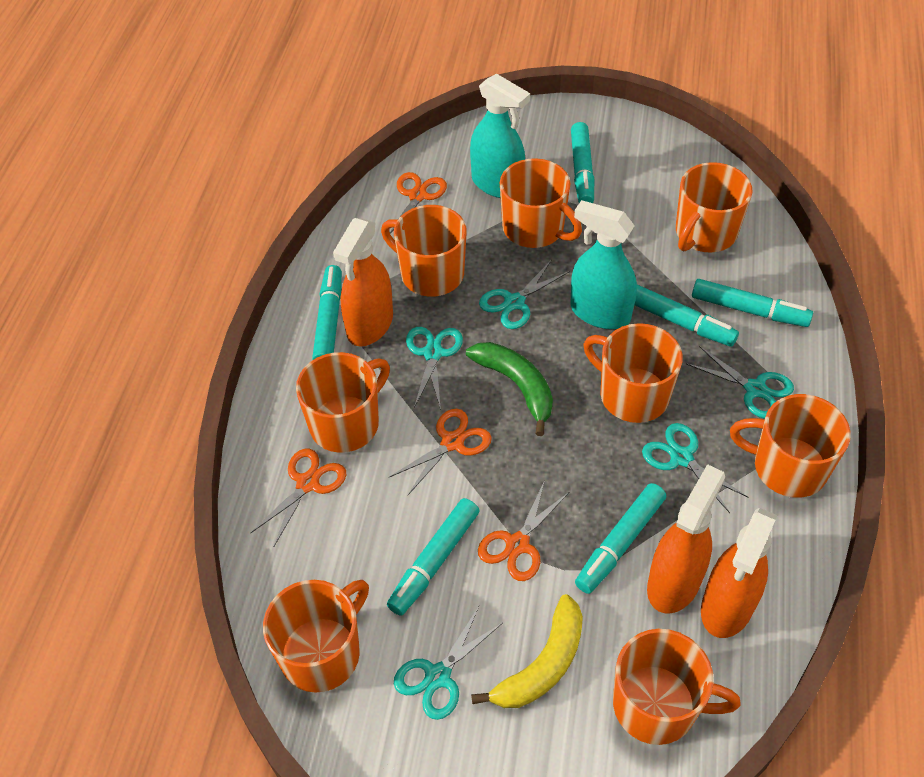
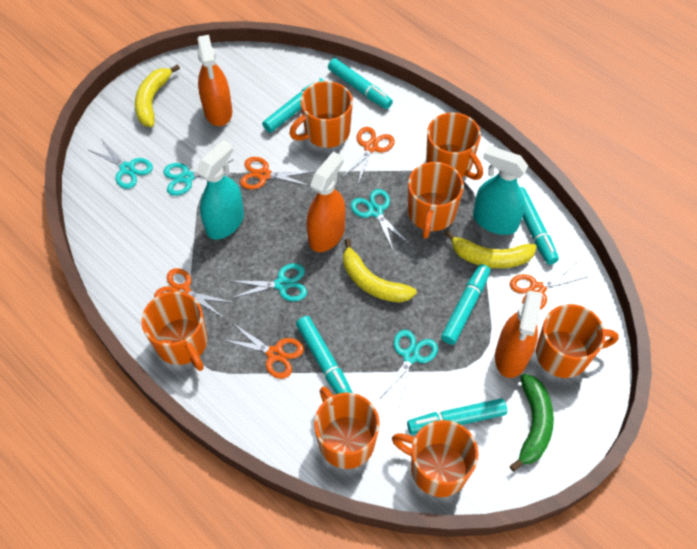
orange mug: [263,580,369,693] [296,352,390,453] [381,205,467,297] [500,158,582,248] [584,323,683,423] [613,629,740,745] [676,162,753,253] [730,394,851,498] = 8 -> [141,291,208,371] [289,81,353,148] [314,386,380,469] [392,420,479,497] [408,162,464,239] [426,112,483,180] [536,304,619,378] = 7
orange scissors: [250,449,346,546] [389,409,492,495] [390,172,447,234] [478,480,569,581] = 4 -> [154,268,234,318] [224,324,304,379] [240,157,313,190] [343,127,395,184] [510,263,587,310] = 5
yellow banana: [471,594,583,708] = 1 -> [135,64,180,127] [343,239,417,303] [445,230,537,268] = 3

